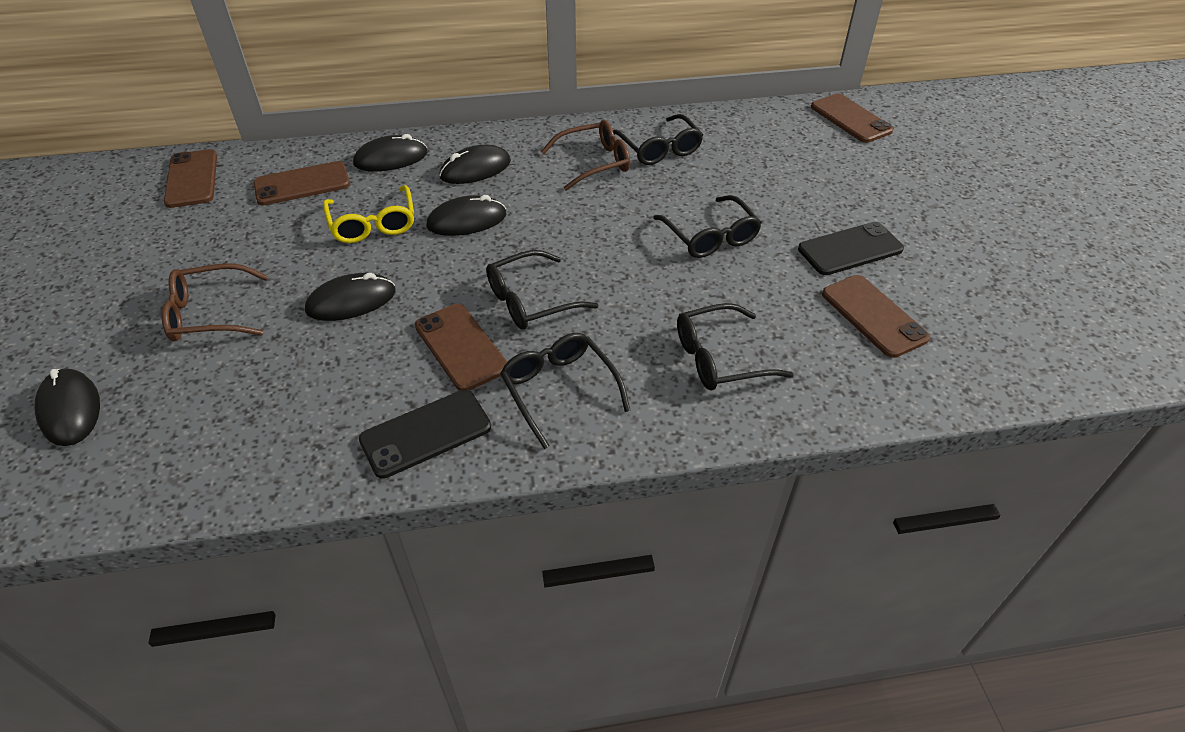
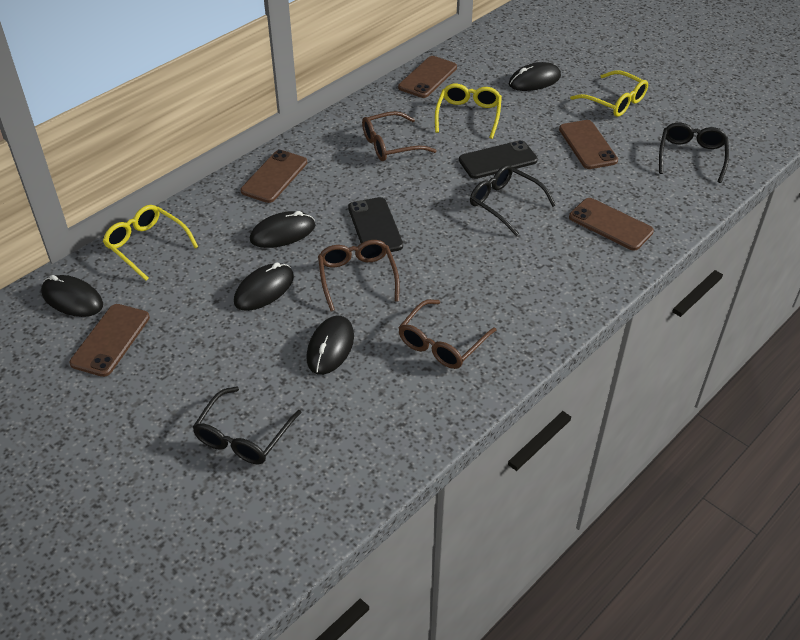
black glasses: [486,250,598,330] [500,333,631,449] [613,114,703,165] [653,195,762,258] [677,303,794,390] = 5 -> [193,386,301,464] [470,165,556,236] [659,123,729,183] = 3
brown glasses: [161,263,268,341] [541,120,630,191] = 2 -> [318,240,400,311] [362,111,437,161] [398,299,496,369] = 3
yellow glasses: [323,185,414,243] = 1 -> [103,205,198,281] [435,84,502,139] [570,71,648,117] = 3

